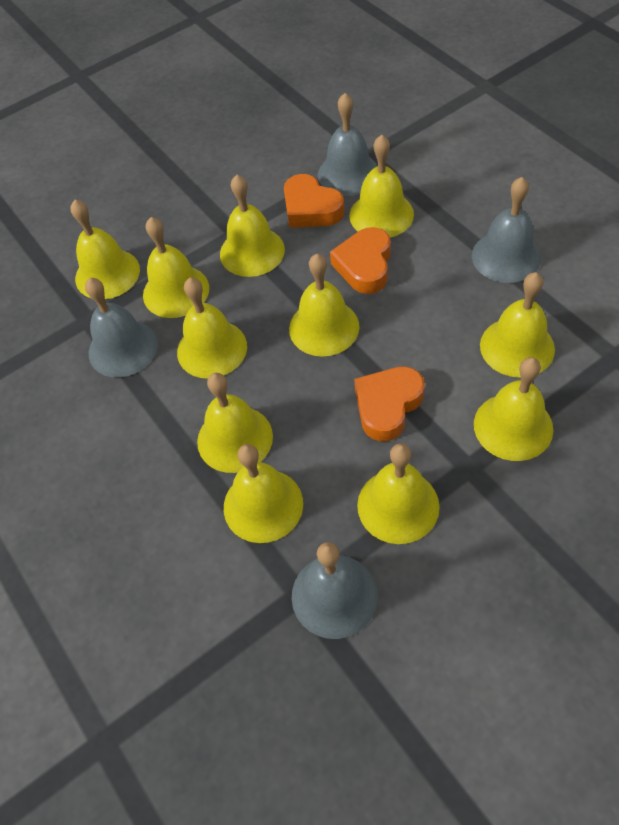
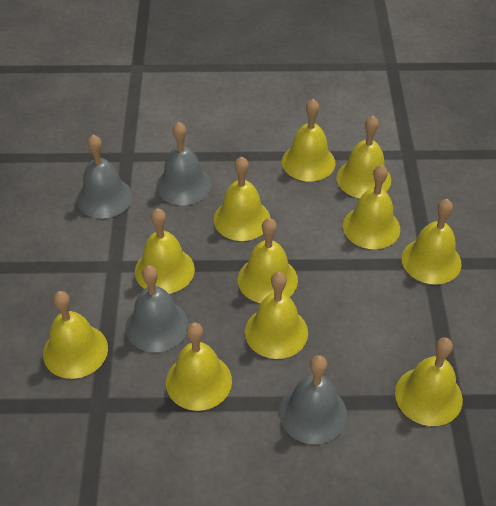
orange heart: [284,174,344,228] [330,227,391,294] [354,366,425,441] = 3 -> none = 0

